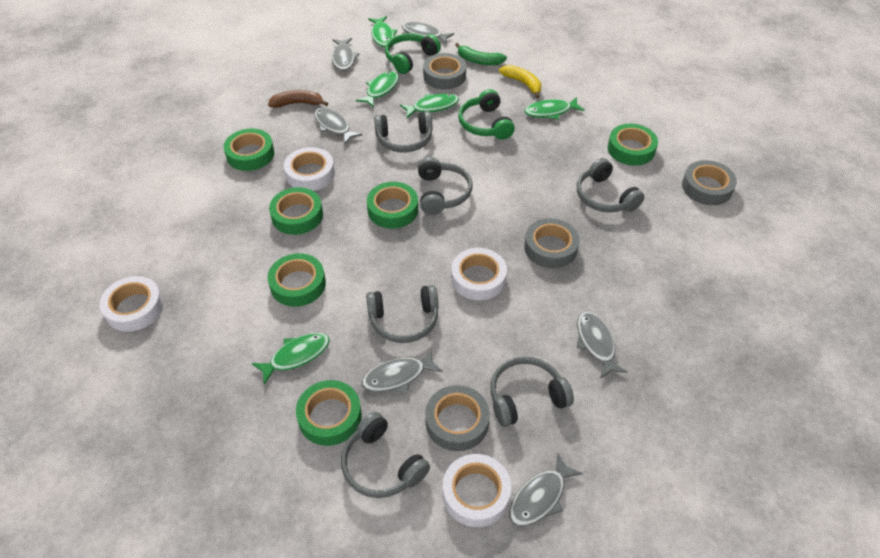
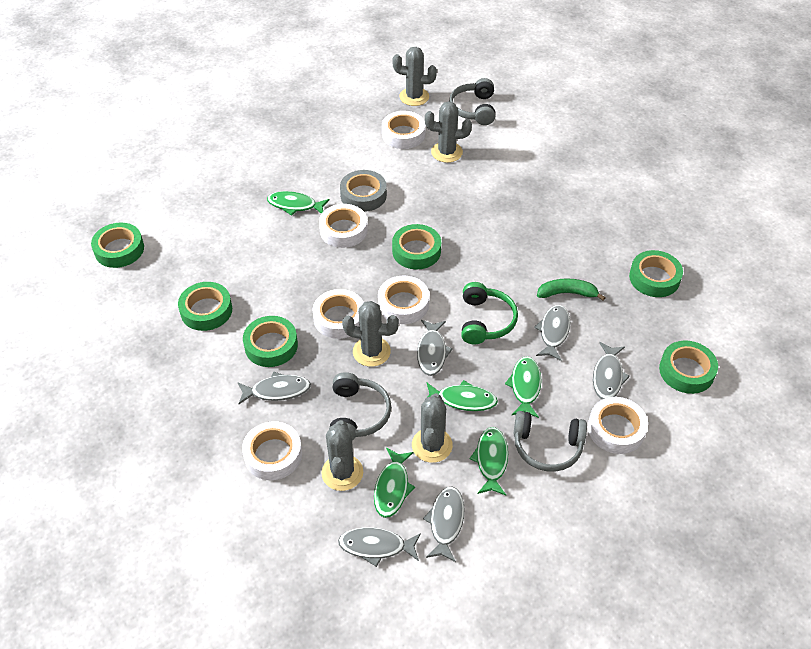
brown banana: [268,90,328,108] = 1 -> none = 0
green headphones: [385,33,441,74] [458,89,515,140] = 2 -> [461,282,518,344] = 1
grey cactus: none = 0 -> [321,420,363,491] [342,301,399,367] [392,47,437,106] [412,393,453,463] [425,101,472,163] = 5
grey headphones: [341,412,430,498] [366,285,439,343] [374,111,433,152] [418,157,473,215] [490,356,574,427] [577,158,644,213] = 6 -> [330,372,391,441] [449,78,495,125] [514,411,587,472] = 3
grey tape: [423,53,466,89] [425,385,490,451] [524,218,580,268] [682,160,737,205] = 4 -> [340,170,387,212] = 1
white tape: [100,276,164,332] [284,147,335,191] [443,454,511,527] [451,248,507,301] = 4 -> [242,421,302,480] [313,289,364,339] [319,204,368,248] [378,276,429,324] [382,111,426,149] [588,397,648,454] = 6
yellow banana: [499,65,541,98] = 1 -> none = 0

